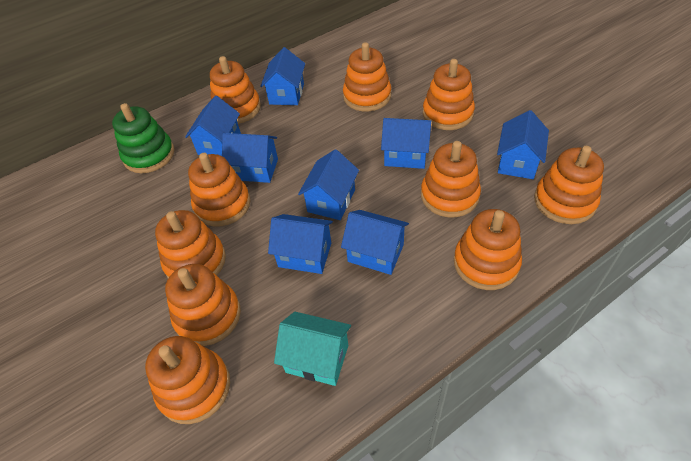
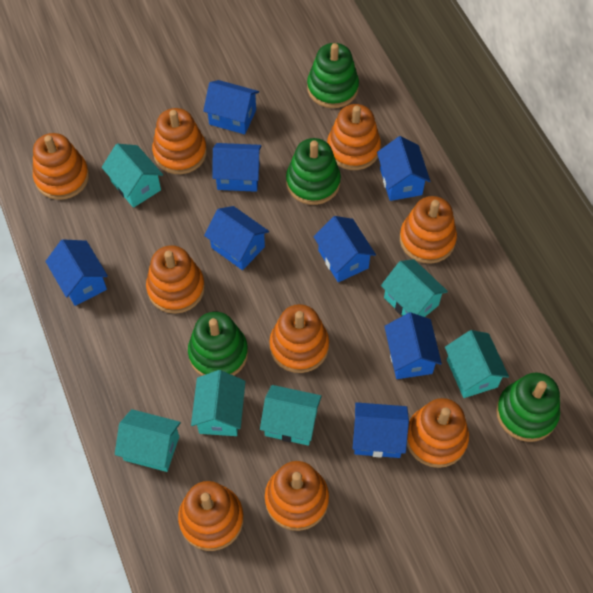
green stacking toy: [112,103,174,173] = 1 -> [188,312,248,376] [286,138,341,205] [307,43,359,108] [496,373,560,442] = 4
orange stacking toy: [145,336,230,424] [155,210,226,278] [165,264,241,346] [188,153,250,227] [210,56,261,124] [343,42,391,111] [421,141,481,217] [423,59,475,130] [454,209,522,290] [534,146,604,224] = 10 -> [33,133,89,200] [146,245,205,314] [152,108,207,174] [178,481,244,551] [265,461,329,531] [269,304,329,373] [327,104,381,170] [400,196,457,264] [407,398,469,468] = 9
turquoise house: [274,312,351,386] = 1 -> [102,144,163,208] [115,409,181,472] [191,370,245,436] [260,385,322,446] [381,259,448,317] [445,330,509,398] = 6

